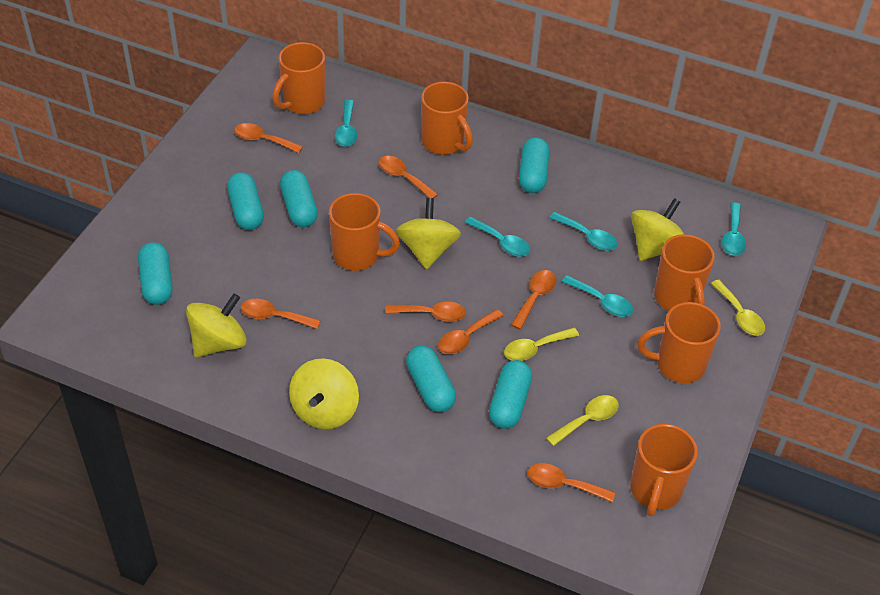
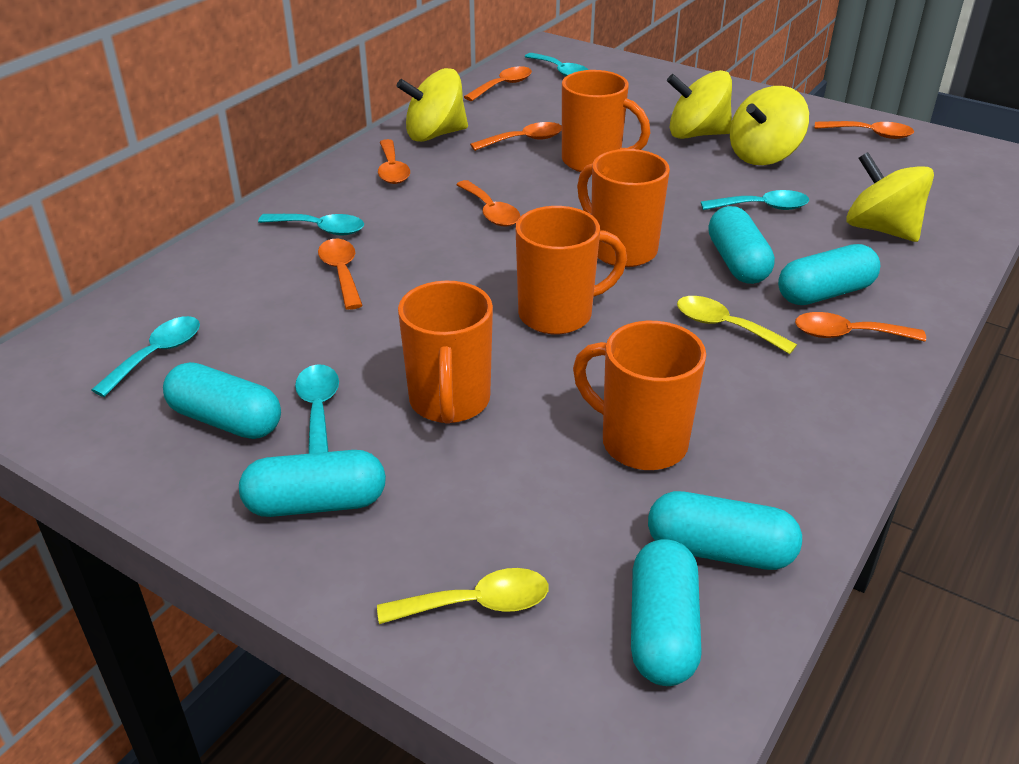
orange mug: [272,42,325,114] [329,193,400,271] [421,82,473,155] [630,424,698,517] [638,302,721,383] [654,234,715,311] = 6 -> [398,281,493,424] [516,206,627,335] [562,70,651,172] [573,321,706,470] [577,149,670,267] = 5
yellow spoon: [504,328,579,361] [546,395,619,446] [711,280,765,336] = 3 -> [377,568,549,624] [677,296,797,354] = 2

